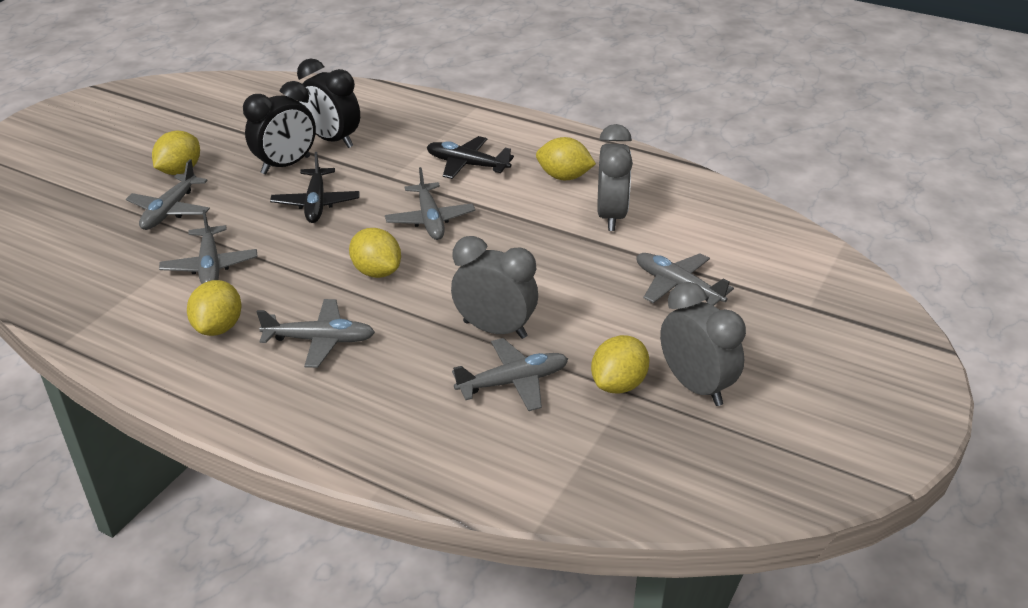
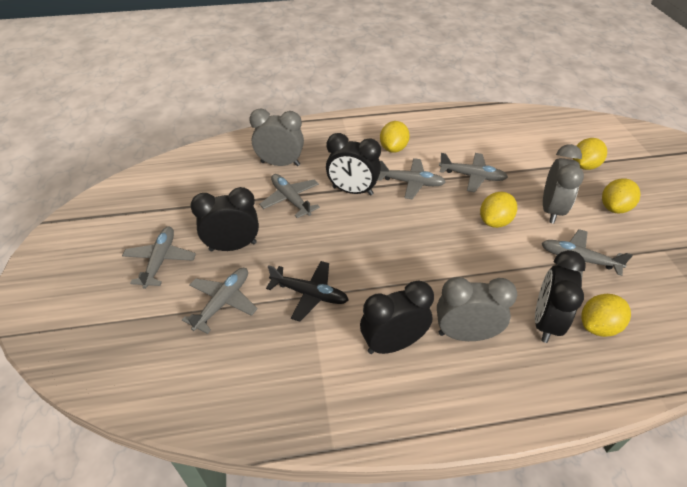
black clock: [243,81,316,174] [297,58,360,148] = 2 -> [191,187,259,251] [326,133,381,196] [360,281,434,354] [535,250,586,343] = 4
black plane: [270,152,360,223] [427,136,514,179] = 2 -> [266,261,349,322] = 1

